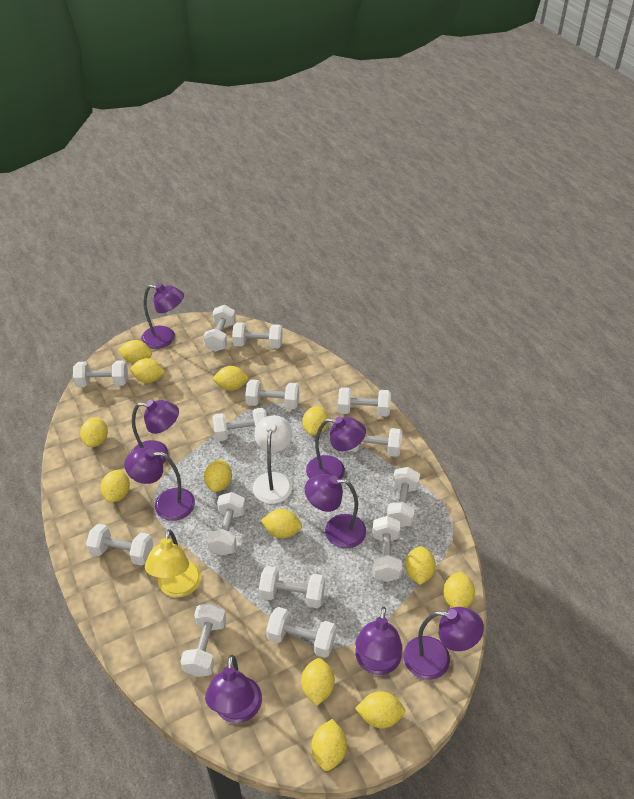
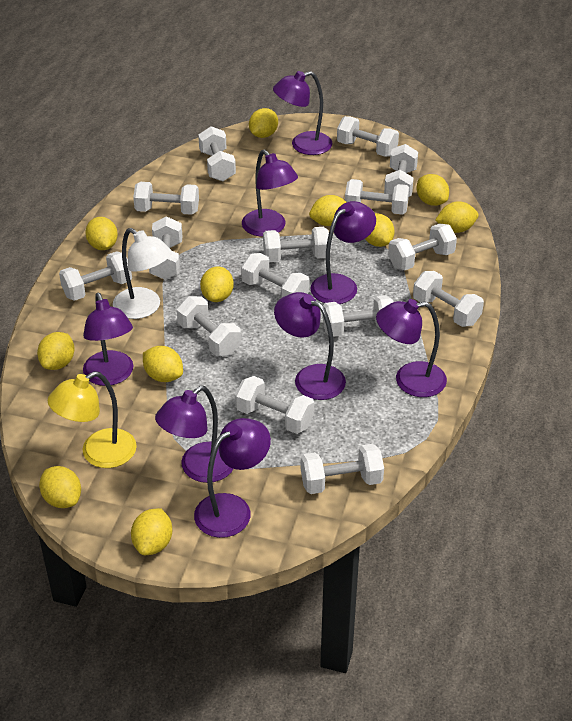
white dumbbell: [73,360,128,387] [86,524,153,566] [181,603,226,677] [203,305,236,352] [207,492,246,555] [212,408,267,441] [232,322,283,349] [245,379,299,409] [259,566,325,609] [266,607,336,658] [338,387,391,417] [348,428,402,457] [373,516,402,582] [387,467,420,527] = 14 -> [59,251,132,301] [133,182,199,215] [149,216,183,280] [177,296,241,356] [198,126,236,181] [235,376,314,434] [241,253,309,298] [263,227,329,262] [301,444,384,494] [322,295,394,337] [337,116,399,157] [345,179,409,215] [384,144,418,197] [388,224,457,270] [413,271,484,327] = 15
yellow lemon: [80,417,108,447] [101,469,130,503] [119,340,152,364] [130,358,165,383] [204,460,232,492] [212,366,248,391] [261,509,302,538] [301,658,335,706] [302,406,329,436] [311,719,347,771] [355,691,405,728] [405,546,436,585] [443,572,475,608] = 13 -> [37,332,74,370] [39,466,81,508] [85,217,118,250] [131,508,172,555] [143,346,183,382] [200,266,234,302] [249,108,278,138] [309,195,347,226] [365,213,395,247] [417,174,449,206] [435,201,479,233] = 11

